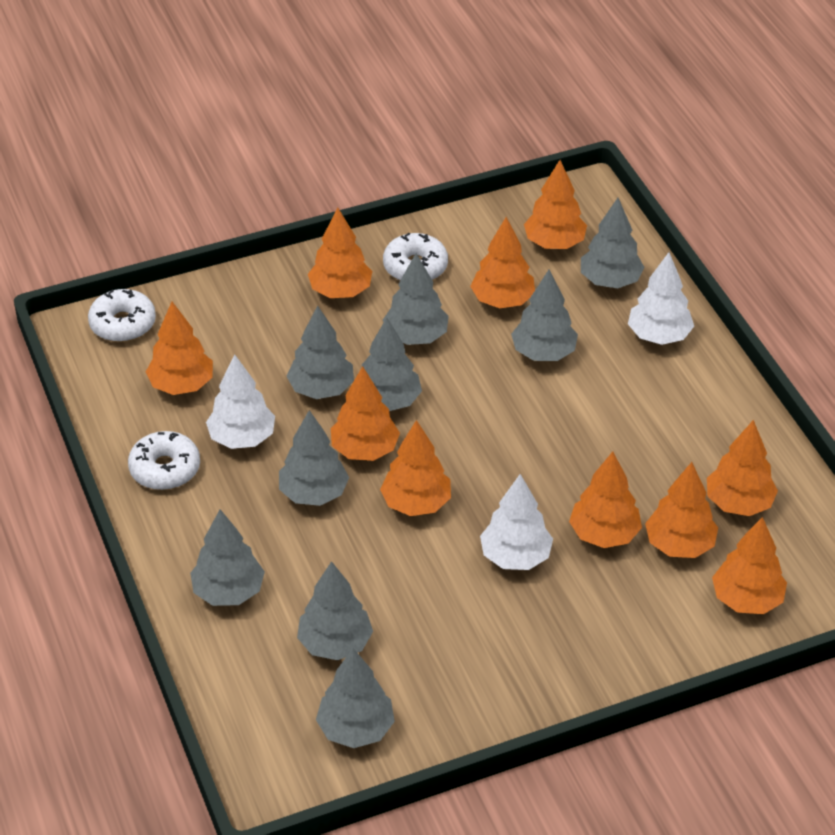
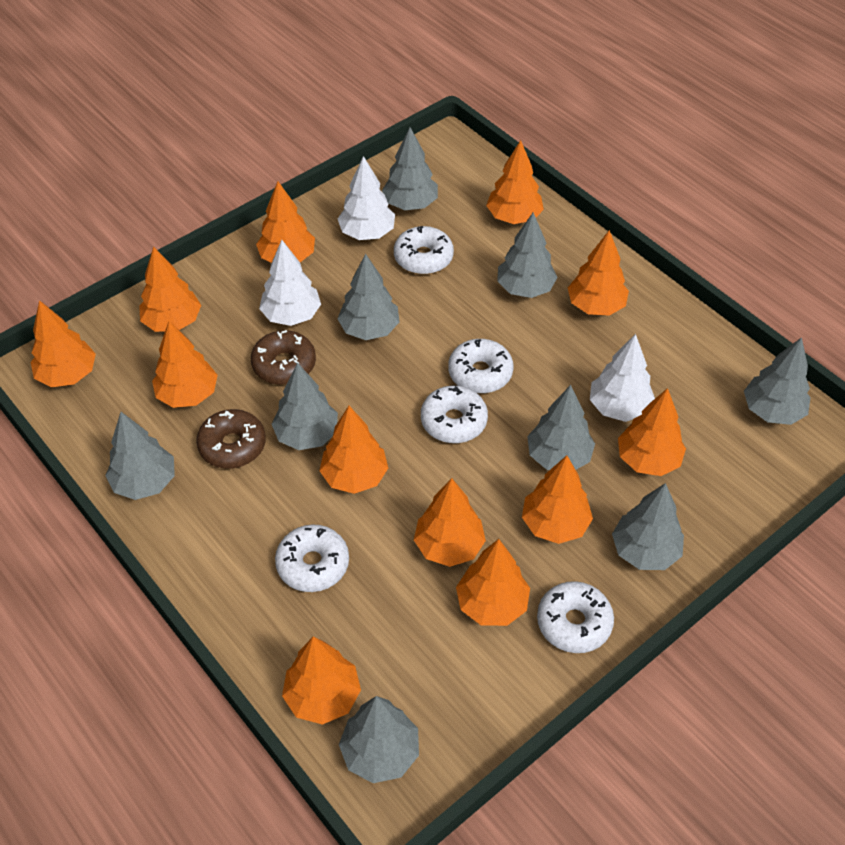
brown donut: none = 0 -> [196,409,266,469] [251,330,316,385] = 2
orange tree: [146,302,213,395] [308,208,372,298] [331,366,400,461] [380,420,451,516] [470,217,535,308] [524,160,587,249] [569,451,642,548] [645,462,718,558] [707,420,778,516] [712,517,787,614] = 10 -> [31,300,96,387] [139,246,201,332] [152,321,218,408] [256,181,315,263] [282,636,361,725] [319,406,388,494] [414,478,486,567] [456,539,530,626] [486,140,544,224] [522,455,593,544] [568,230,629,316] [618,388,686,476] = 12
white donut: [88,289,156,342] [128,431,200,490] [383,233,448,281] = 3 -> [275,525,349,592] [394,226,454,274] [421,386,488,443] [448,339,514,393] [537,581,614,653] = 5

